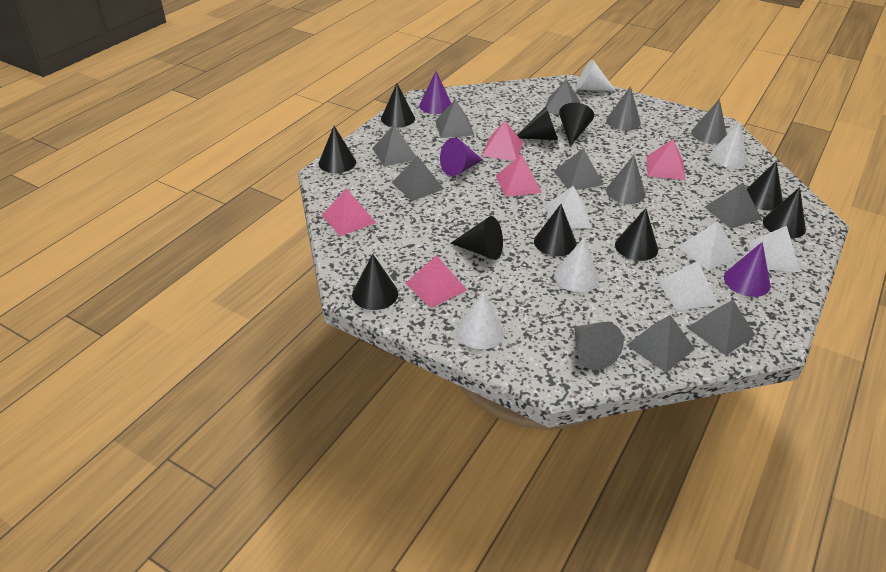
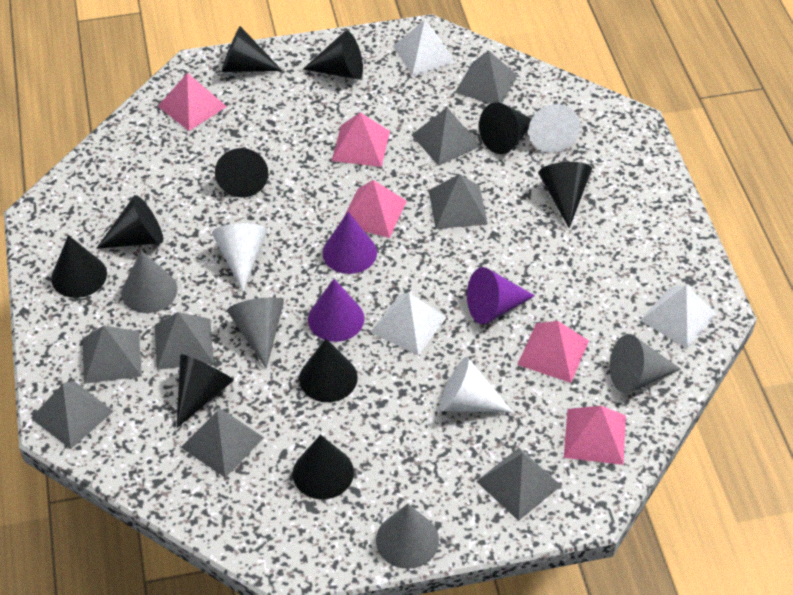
white cone: [456,291,505,349] [554,238,599,292] [576,60,616,91] [710,122,747,168] = 4 -> [212,223,267,291] [440,357,513,413] [529,104,580,153] = 3
white pyramid: [546,186,592,228] [658,261,719,311] [678,221,738,271] [749,226,800,272] = 4 -> [371,293,447,355] [393,20,455,76] [640,285,717,349] = 3

